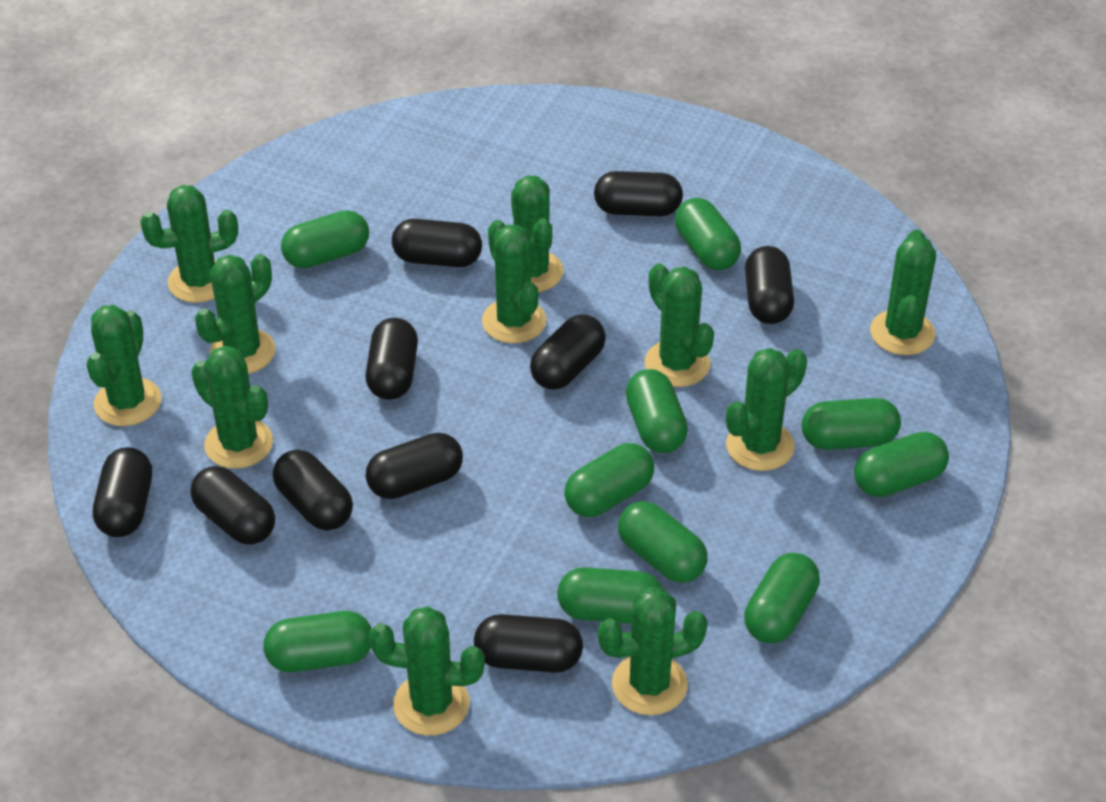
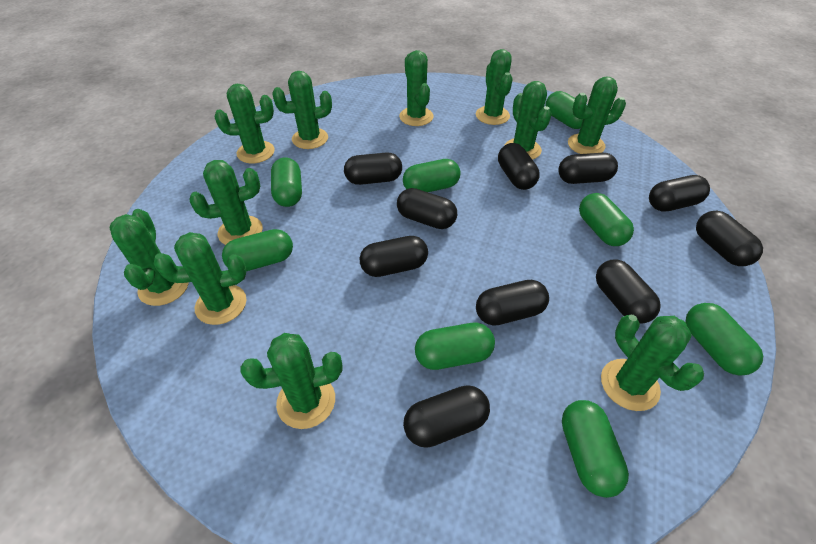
green capsule: [263,611,372,672] [281,210,369,269] [557,567,662,624] [564,443,654,517] [618,501,708,583] [626,369,688,453] [675,198,741,270] [744,553,820,643] [802,398,901,450] [854,432,949,497] = 10 -> [222,229,293,271] [271,157,302,207] [403,159,461,192] [415,323,495,370] [546,91,587,129] [562,400,629,498] [579,193,634,246] [686,303,763,376] = 8

